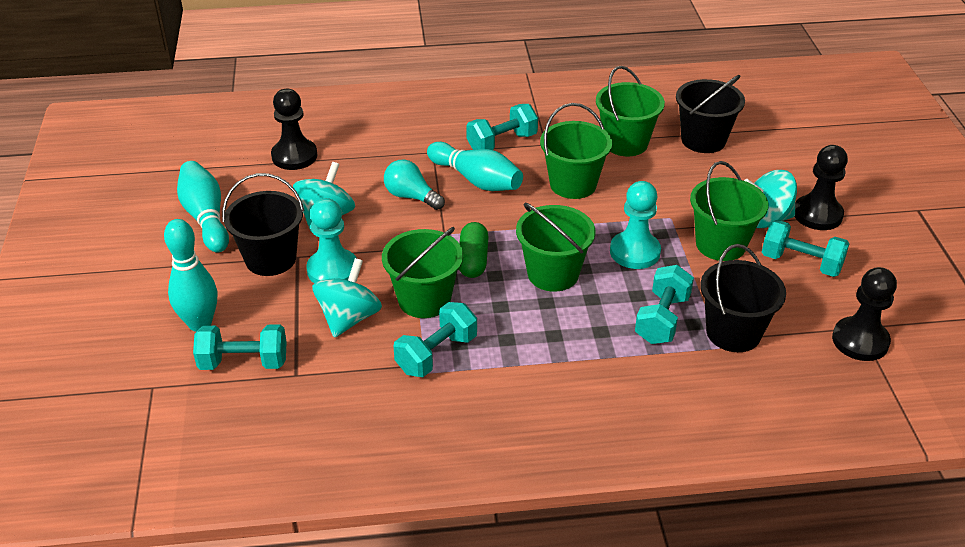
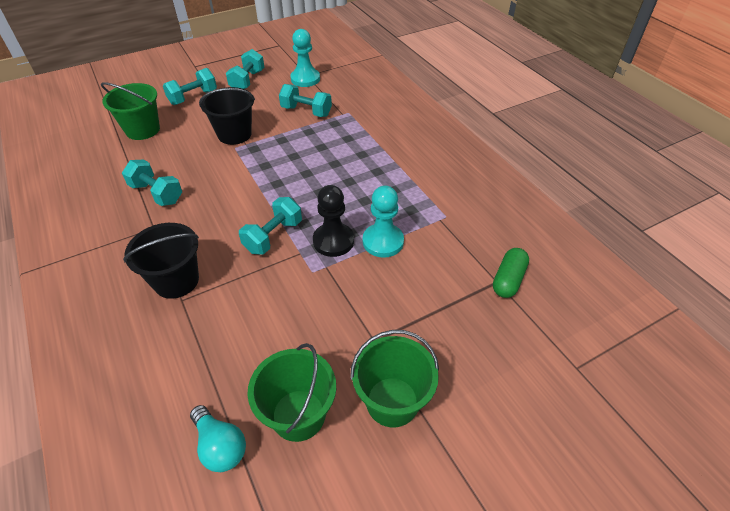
black bucket: [222,173,304,276] [676,75,745,153] [700,244,786,352] = 3 -> [123,223,199,299] [199,87,255,145] = 2
black pawn: [271,89,317,170] [795,145,848,230] [832,267,897,361] = 3 -> [313,185,354,257] = 1
green bucket: [382,227,463,318] [516,203,596,292] [540,103,612,199] [596,66,665,156] [690,161,768,261] = 5 -> [101,82,160,140] [247,343,336,442] [350,330,439,427] = 3
turquoise bowling pin: [164,219,217,332] [177,161,229,253] [427,142,523,191] = 3 -> none = 0
turquoise spinning top: [293,162,355,232] [312,258,382,338] [744,170,797,228] = 3 -> none = 0

